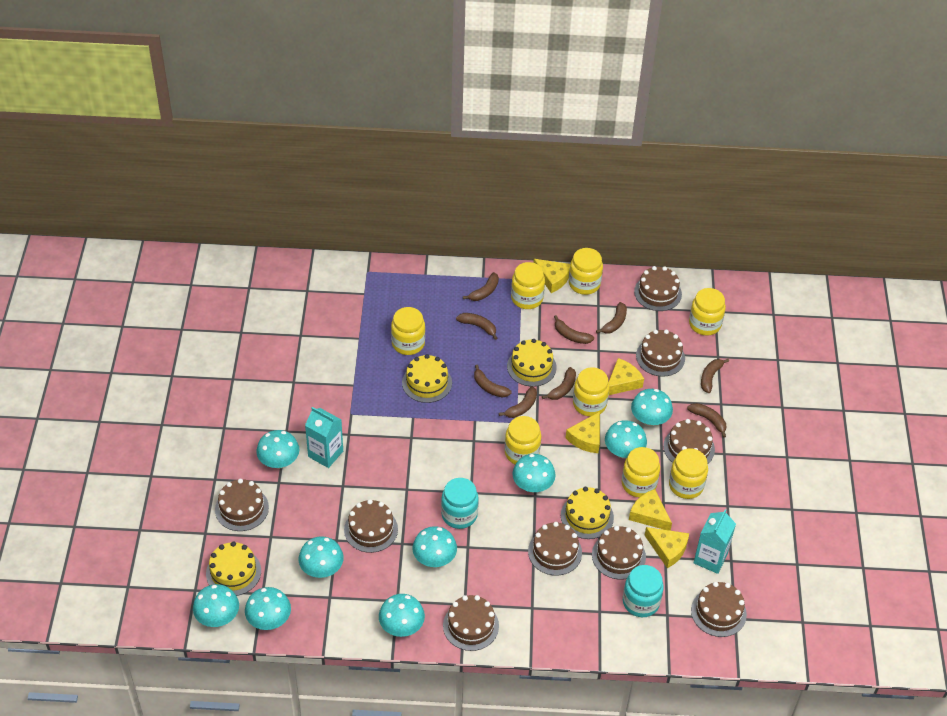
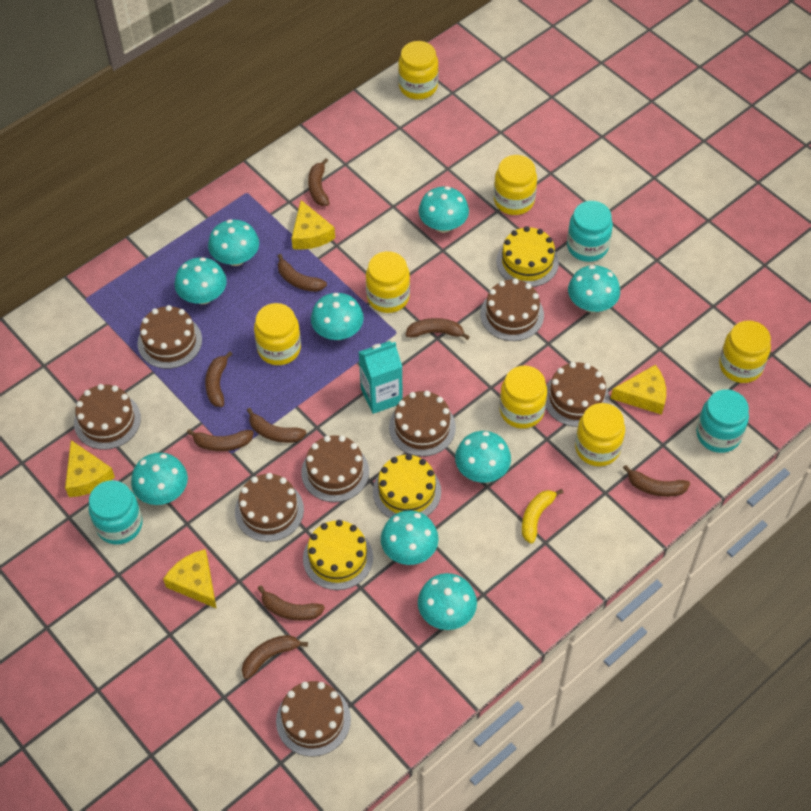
brown cake: [215,479,269,531] [344,499,398,553] [443,595,499,651] [528,522,582,576] [592,526,646,579] [634,266,682,311] [636,330,685,377] [663,419,715,463] [691,582,747,637] = 9 -> [74,384,141,450] [137,305,202,369] [235,473,304,542] [276,681,351,757] [301,435,369,502] [389,391,456,457] [480,279,544,341] [545,362,610,427] = 8
turquoise carton: [305,407,343,468] [694,509,736,574] = 2 -> [359,341,403,414] = 1
turquoise jar: [441,478,479,529] [623,565,664,617] = 2 -> [89,480,143,545] [567,201,613,262] [696,389,749,453] = 3
yellow banana: none = 0 -> [522,489,563,544] = 1
yellow cake: [206,541,261,596] [402,354,452,403] [507,339,557,387] [561,487,614,539] = 4 -> [303,520,373,590] [373,454,441,518] [496,226,559,287] = 3
yellow cheese: [533,259,570,293] [566,412,600,453] [609,358,644,395] [629,489,672,531] [644,527,689,568] = 5 -> [65,440,115,497] [163,549,217,609] [291,200,335,250] [611,365,666,415] = 4
yellow jar: [391,307,425,355] [505,416,541,465] [511,262,545,309] [569,248,603,295] [573,367,609,417] [622,447,660,498] [669,448,708,499] [689,288,726,335] = 8 -> [254,303,301,365] [366,251,410,313] [398,41,439,100] [494,155,537,215] [499,365,547,429] [575,403,625,466] [719,320,771,383] = 7

